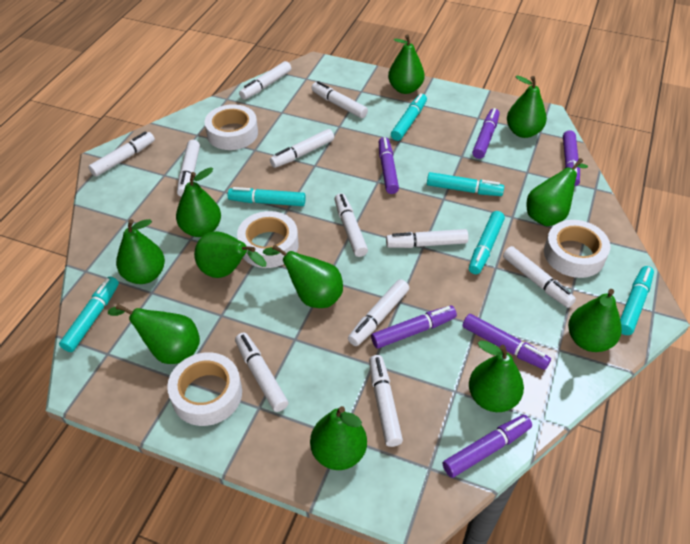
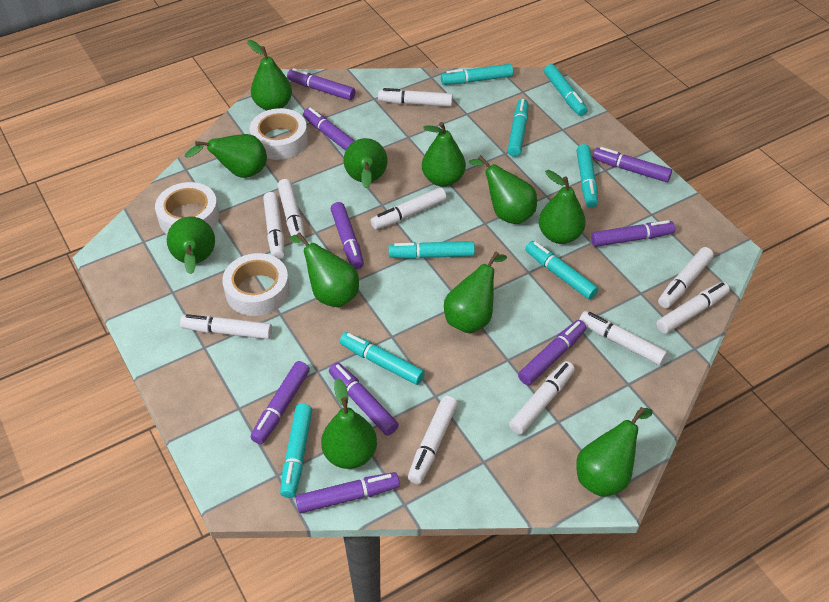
purple marker: [371,305,457,349] [379,137,399,194] [443,415,532,478] [462,314,551,370] [472,108,500,159] [563,130,580,186] = 6 -> [250,361,310,444] [287,68,356,100] [295,472,400,513] [303,108,355,151] [329,362,399,436] [331,202,364,270] [518,320,587,385] [591,220,675,247] [593,147,672,182] = 9
turquoise marker: [59,277,119,352] [228,187,306,206] [391,93,427,141] [427,172,504,196] [469,211,505,274] [620,266,654,335] = 6 -> [280,404,312,498] [340,332,425,385] [389,241,475,259] [441,64,513,85] [508,99,529,157] [525,241,599,300] [544,64,588,116] [576,144,598,208] = 8
white marker: [88,131,155,177] [177,140,200,197] [235,333,289,412] [239,61,291,100] [270,129,334,168] [311,81,368,118] [334,193,368,257] [348,279,409,346] [369,355,403,447] [386,229,469,248] [503,246,576,308] = 11 -> [180,314,272,339] [263,192,284,259] [278,179,305,244] [371,187,447,230] [378,88,453,107] [408,396,458,484] [509,361,575,435] [579,311,667,365] [656,282,730,334] [658,247,714,308] = 10
white tape: [167,352,242,426] [205,104,258,150] [237,211,298,268] [544,220,611,278] = 4 -> [155,182,219,234] [222,253,290,316] [250,108,308,160] = 3

